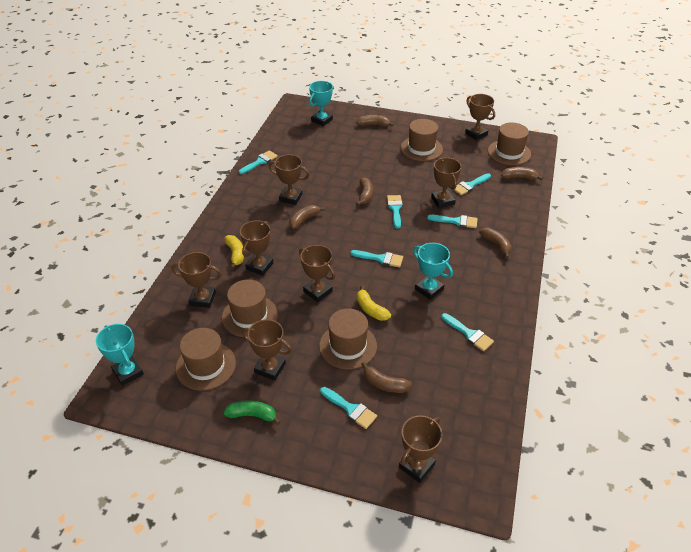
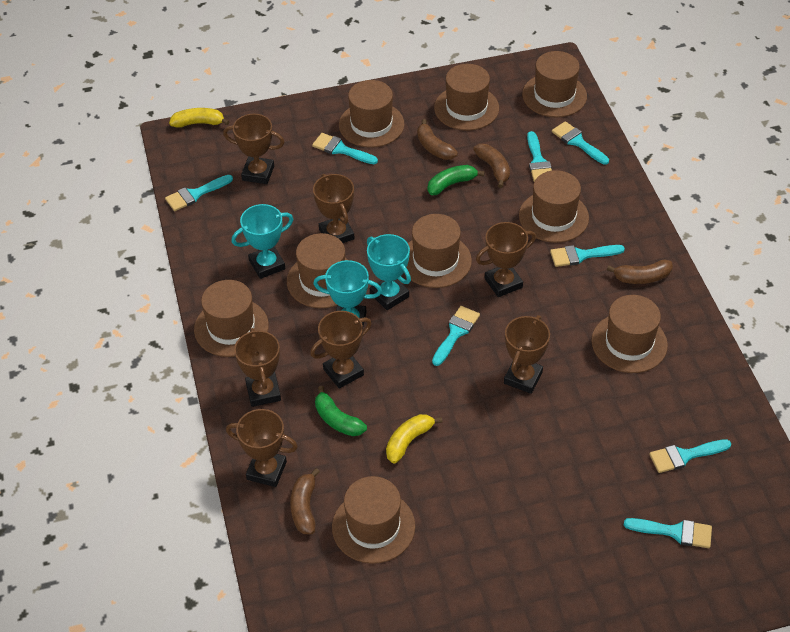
brown banana: [289,205,325,229] [356,115,394,126] [356,177,373,206] [362,362,412,393] [479,228,512,259] [501,167,543,180] = 6 -> [290,468,320,534] [417,119,458,160] [473,144,510,188] [607,259,673,284] = 4
brown hat: [176,328,236,391] [222,280,278,337] [319,309,377,369] [400,119,443,161] [488,122,531,165] = 5 -> [194,280,269,357] [287,233,348,308] [332,476,415,564] [339,80,404,148] [404,214,472,288] [434,64,499,131] [519,170,589,243] [522,51,587,117] [591,295,668,373] = 9
brown trophy: [172,252,222,308] [240,220,273,276] [242,319,292,381] [269,154,309,205] [299,245,335,302] [399,415,442,483] [431,158,462,208] [465,94,495,140] = 8 -> [223,114,284,184] [226,409,298,487] [234,328,281,407] [310,311,372,389] [313,174,355,243] [476,222,536,297] [504,315,550,394] = 7
green banana: [224,400,281,425] = 1 -> [315,386,367,436] [428,165,484,195] = 2
turquoise brush: [239,150,278,174] [320,387,377,429] [350,250,403,267] [387,195,403,229] [427,215,478,228] [441,313,494,351] [454,173,491,195] = 7 -> [165,175,233,211] [312,133,378,164] [432,306,480,366] [527,131,552,181] [550,245,625,267] [552,121,609,165] [624,518,712,548] [650,439,731,473] = 8

